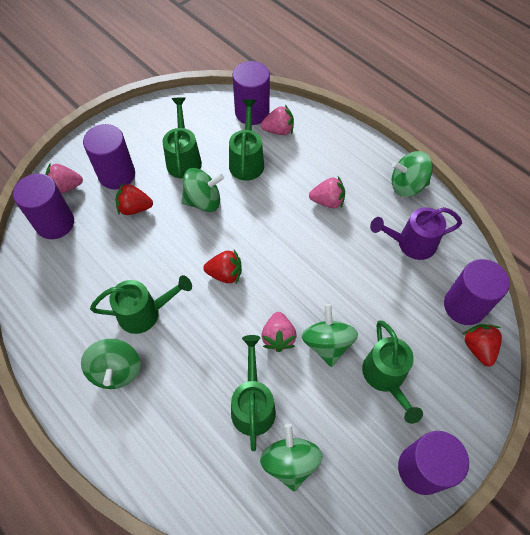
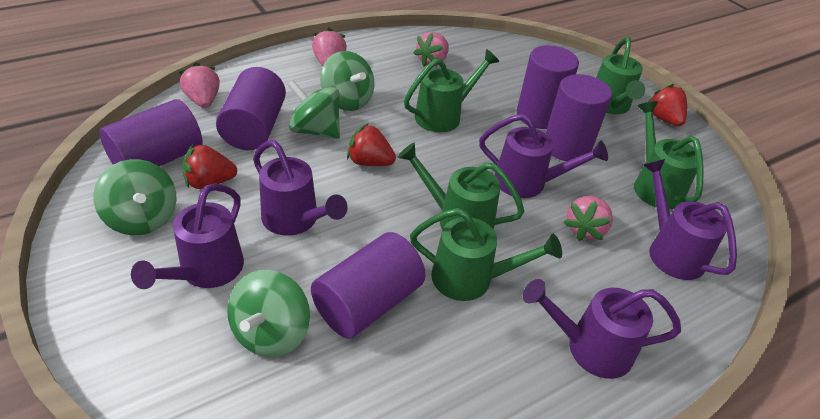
green spinning top: [81,339,141,389] [181,168,224,212] [260,424,323,491] [302,304,358,367] [392,151,433,197] = 5 -> [93,159,176,235] [227,270,310,357] [288,80,340,139] [320,51,374,111] = 4
purple watering can: [370,207,462,260] = 1 -> [131,183,244,289] [253,140,348,236] [479,114,608,198] [523,279,681,379] [643,159,737,280] = 5

